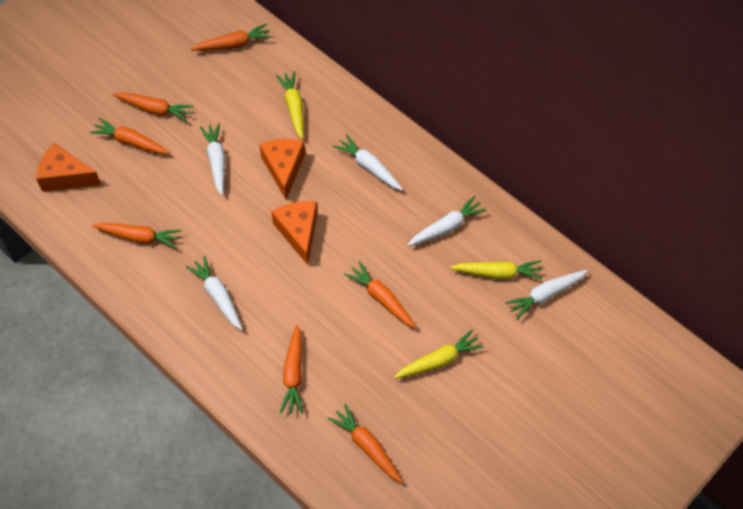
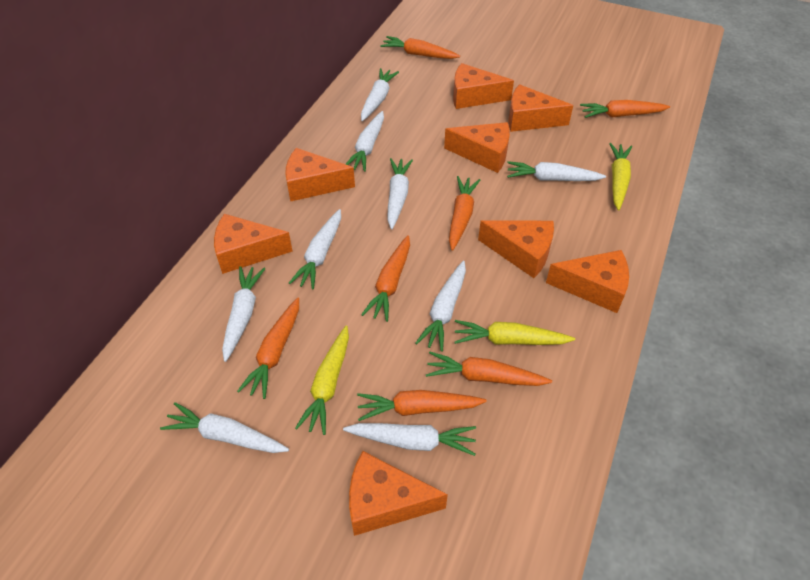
orange cheese: [36,143,101,192] [259,139,305,200] [271,201,318,265] = 3 -> [214,214,293,274] [285,148,355,202] [349,451,448,536] [444,122,510,173] [453,63,514,109] [478,220,554,278] [508,84,573,132] [546,250,629,313] = 8
white carrot: [186,256,242,330] [200,123,225,195] [333,134,403,190] [407,196,487,246] [505,270,588,320] = 5 -> [160,402,289,453] [222,266,265,362] [289,209,341,290] [343,423,476,456] [346,111,384,172] [361,68,399,121] [387,158,413,229] [415,261,466,352] [507,161,606,181] = 9

